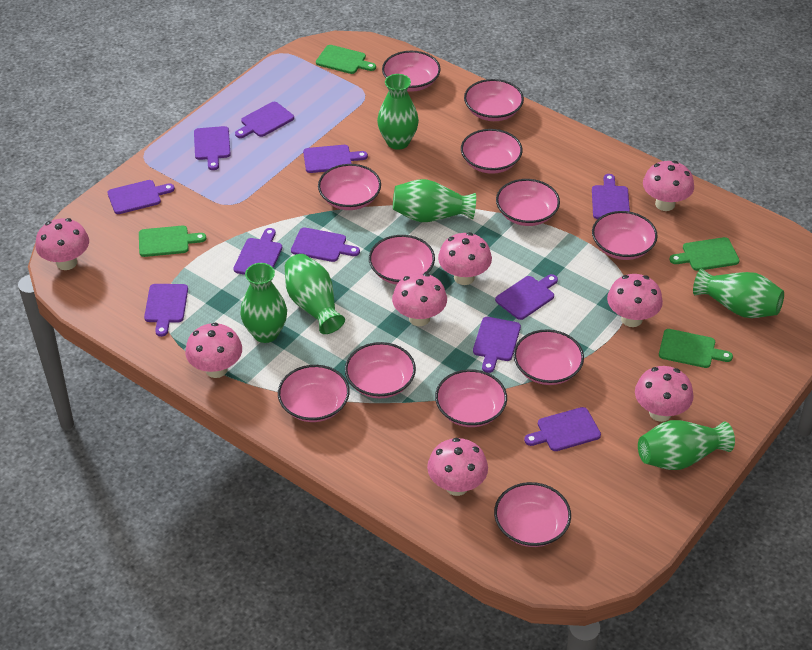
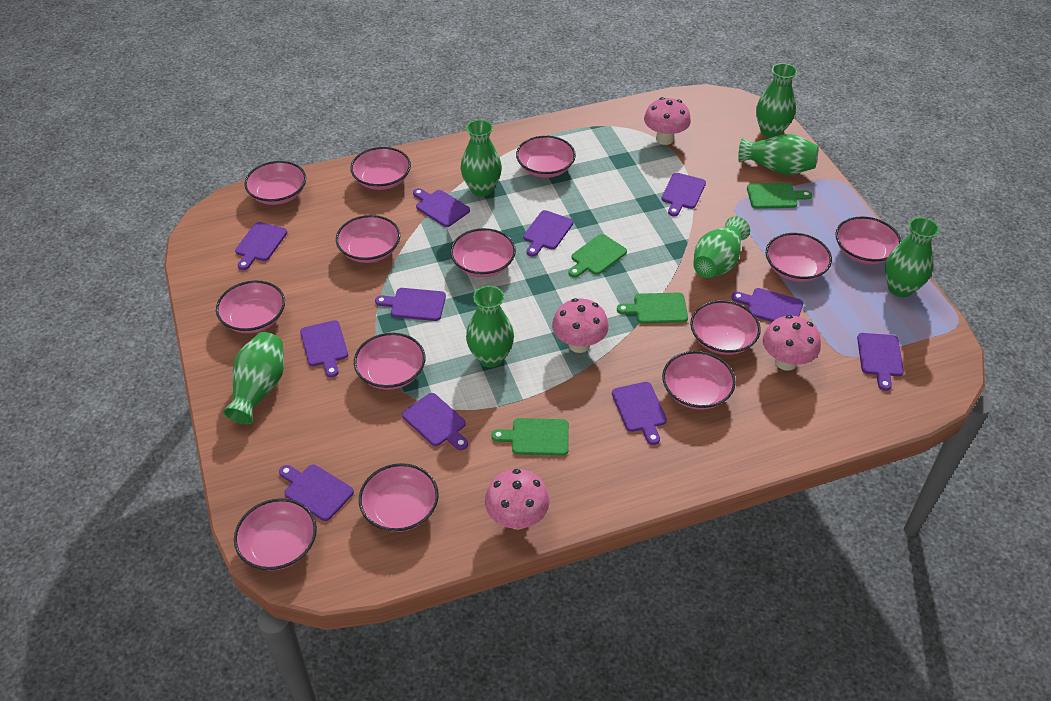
green vase: [240,263,287,343] [285,254,345,334] [377,74,419,150] [393,179,476,222] [638,420,735,470] [693,268,784,318] = 6 -> [223,332,284,424] [460,120,502,197] [466,286,514,368] [693,216,750,278] [738,134,819,175] [756,63,797,138] [885,217,939,297] = 7
pink bowl: [278,365,350,422] [318,164,381,210] [345,342,416,398] [369,235,435,285] [382,51,441,92] [435,369,507,427] [461,129,523,174] [464,79,524,121] [494,482,571,547] [496,179,560,226] [513,329,584,385] [592,211,658,260] = 12 -> [216,281,285,333] [234,498,317,570] [244,161,306,205] [336,215,400,263] [350,147,411,190] [354,333,425,390] [359,463,439,532] [450,228,516,277] [516,136,576,178] [662,351,736,410] [690,300,761,355] [766,233,832,282] [836,216,901,264] = 13
pink mushroom: [36,218,89,270] [185,322,242,378] [392,273,447,326] [427,438,488,496] [438,232,492,285] [607,274,663,327] [635,366,694,422] [643,161,694,211] = 8 -> [485,469,550,530] [552,298,609,353] [644,97,691,145] [763,315,821,371] = 4

